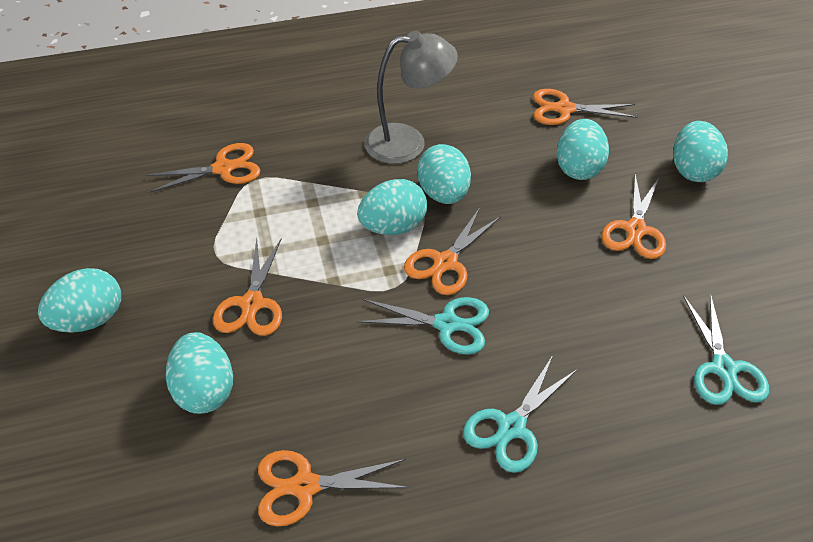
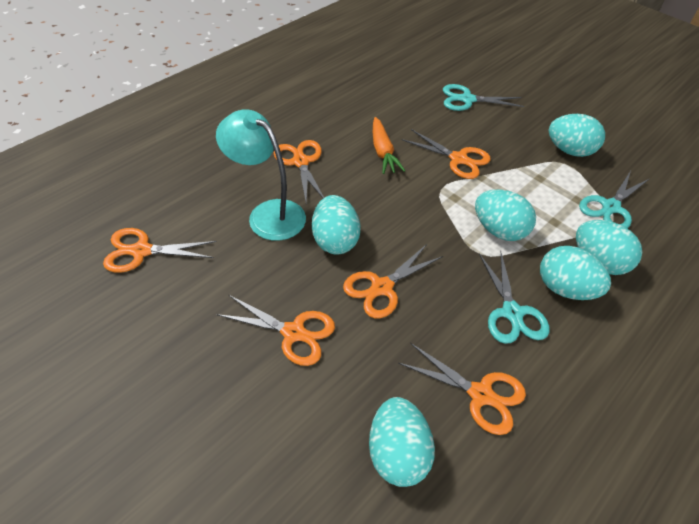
grey lamp: [365,30,458,164] = 1 -> none = 0
orange carrot: none = 0 -> [373,117,405,174] = 1
turquoise lamp: none = 0 -> [216,109,306,241] = 1

